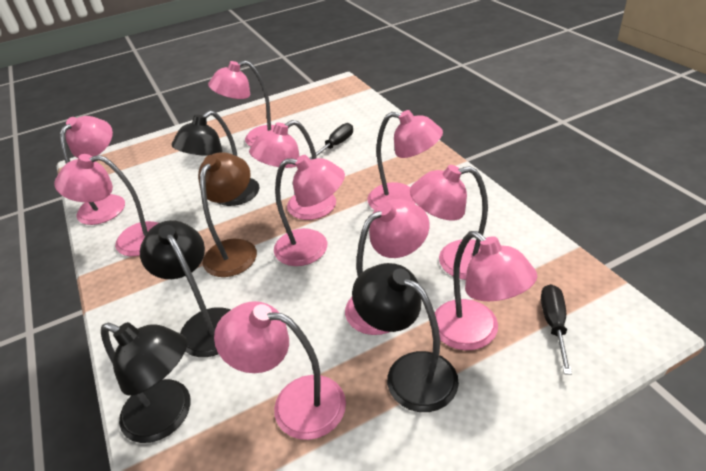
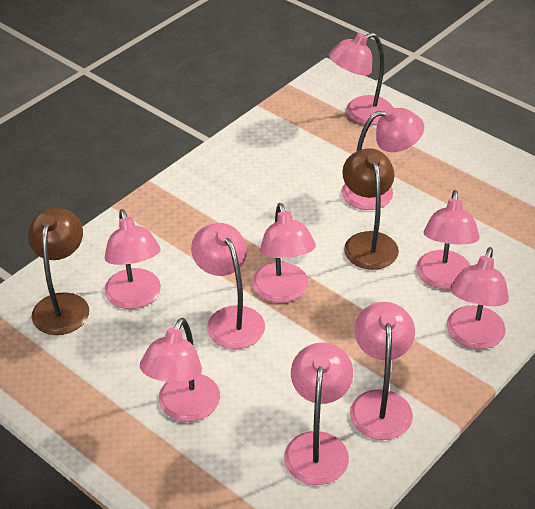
black lamp: [101,322,191,443] [140,220,230,357] [172,111,259,206] [352,263,459,412] = 4 -> none = 0
black screwdriver: [309,123,353,160] [541,284,572,375] = 2 -> none = 0
brown lamp: [198,152,257,277] = 1 -> [28,208,89,335] [342,148,399,270] = 2

